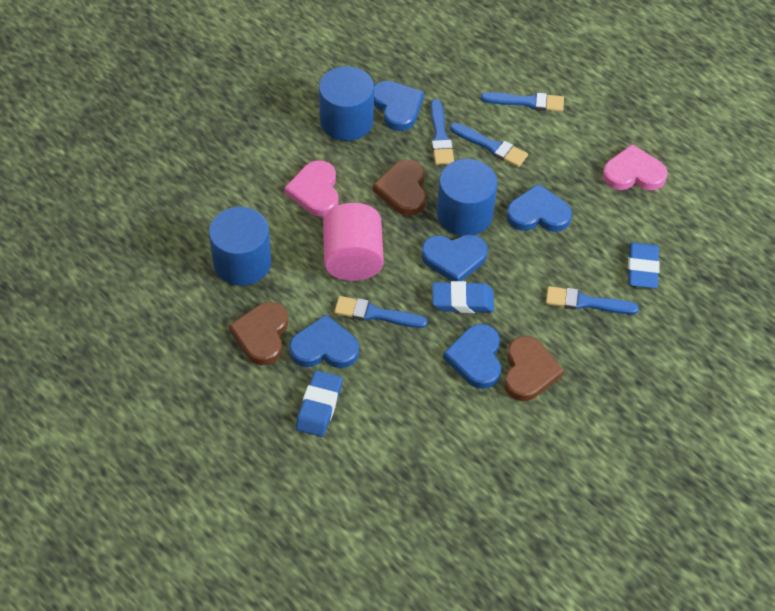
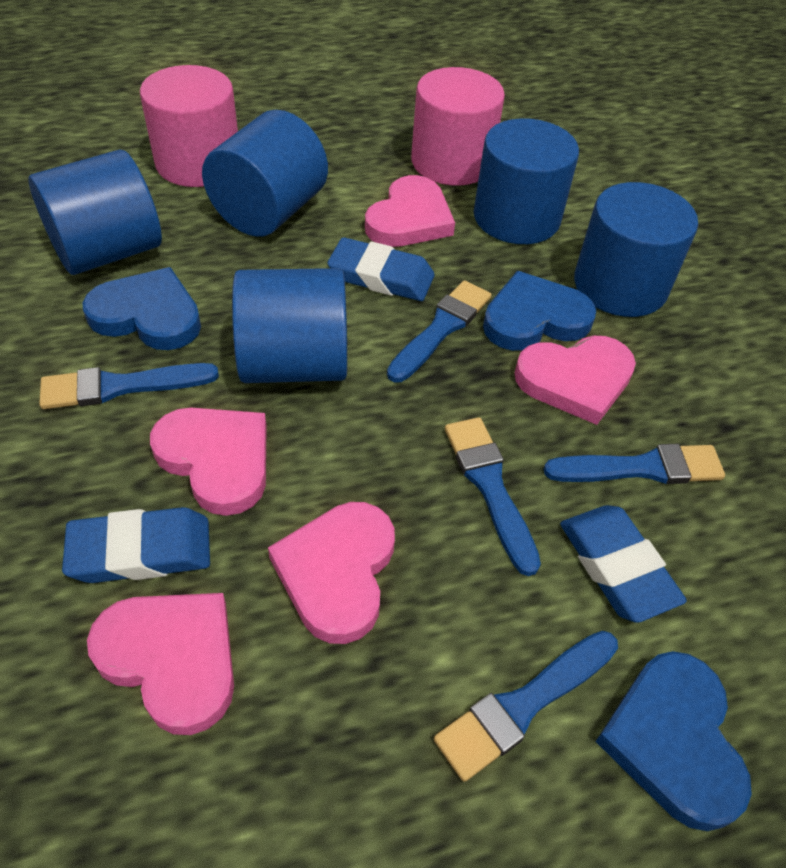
blue cylinder: [209,207,272,286] [319,66,374,141] [437,159,497,236] = 3 -> [28,150,162,275] [202,110,328,237] [232,268,347,383] [474,118,579,244] [574,182,698,317] = 5
blue heart: [289,315,359,368] [374,81,424,131] [421,234,488,281] [443,324,501,389] [506,184,572,232] = 5 -> [82,267,201,350] [483,271,596,351] [595,651,752,831] = 3
brown heart: [229,302,288,365] [373,159,426,216] [504,336,564,401] = 3 -> none = 0
pink cylinder: [323,203,384,281] = 1 -> [140,65,238,187] [411,67,505,186] = 2
pink heart: [285,160,339,217] [603,144,668,190] = 2 -> [87,593,234,735] [150,408,267,516] [268,502,395,644] [365,175,455,247] [514,336,636,425] = 5

